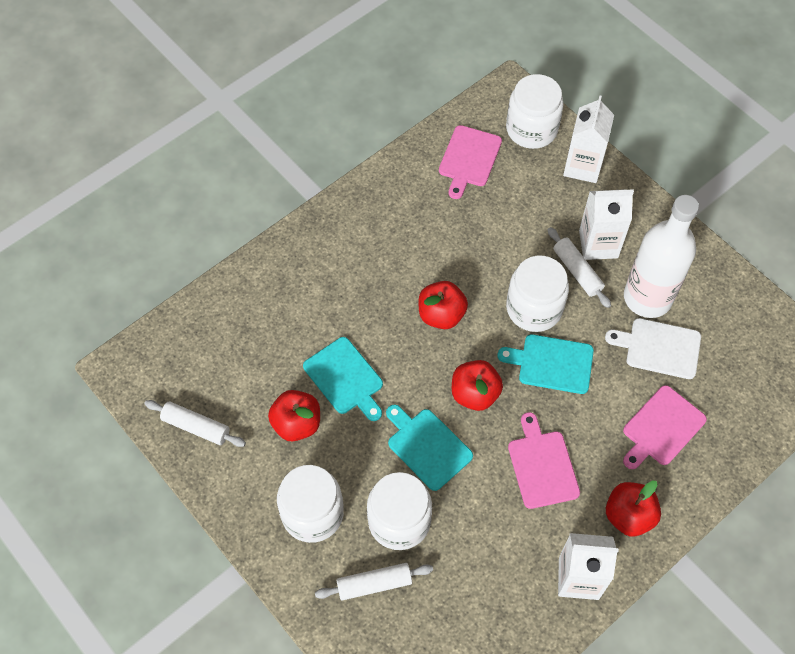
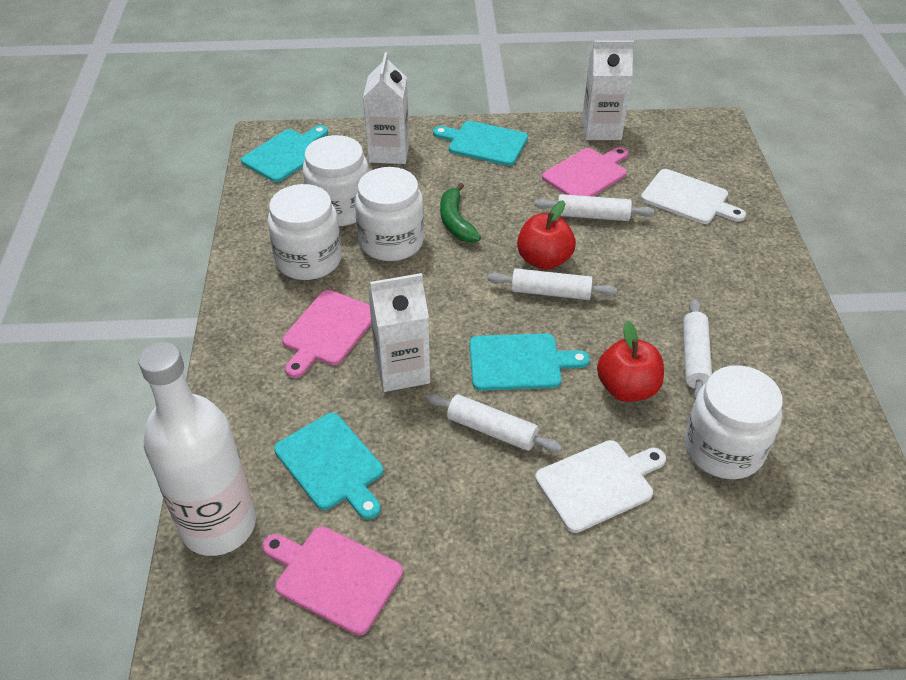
green banana: none = 0 -> [440,183,481,243] = 1
red apple: [268,390,320,442] [419,281,468,329] [452,360,503,411] [606,480,661,536] = 4 -> [517,200,576,270] [597,321,664,402] = 2
turquoise cutting board: [303,337,383,421] [386,404,473,491] [498,334,594,394] = 3 -> [241,125,328,182] [274,413,383,520] [433,121,528,166] [469,333,590,391] = 4
white cutting board: [605,318,701,379] = 1 -> [535,440,666,533] [641,169,746,224] = 2
white rolling pin: [144,400,246,447] [315,563,433,601] [548,227,611,308] = 3 -> [426,393,562,453] [487,268,617,300] [535,194,654,221] [683,299,712,400] = 4

